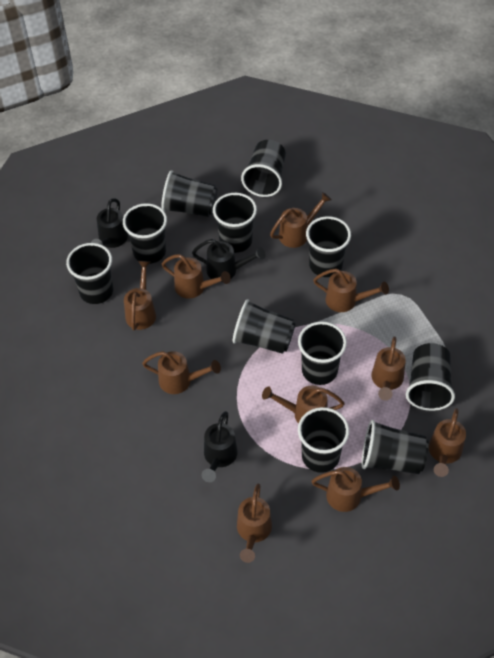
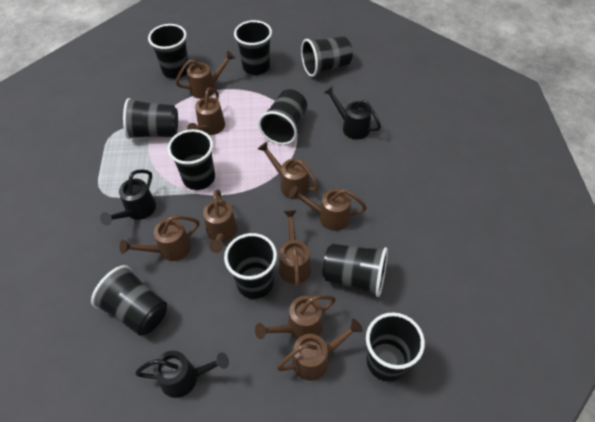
black cup: [66,243,113,304] [123,203,167,264] [161,170,217,217] [213,193,257,253] [233,299,296,354] [241,140,286,197] [298,321,347,385] [298,407,349,473] [306,216,351,277] [362,420,429,474] [406,343,455,411] = 11 -> [91,265,167,336] [123,98,178,139] [148,24,190,78] [167,129,215,190] [224,233,277,299] [234,20,272,75] [258,89,307,145] [301,36,353,77] [322,244,388,297] [366,312,425,382] = 10
brown watering can: [124,261,156,330] [142,351,221,394] [162,254,231,299] [237,483,272,563] [262,385,345,424] [270,192,332,248] [311,467,400,512] [313,269,389,312] [372,336,406,401] [429,408,466,477] = 10 -> [119,215,200,261] [175,51,235,99] [187,87,225,135] [203,189,237,253] [255,295,336,339] [258,142,319,199] [277,319,363,381] [279,210,311,288] [289,186,367,231] = 9

